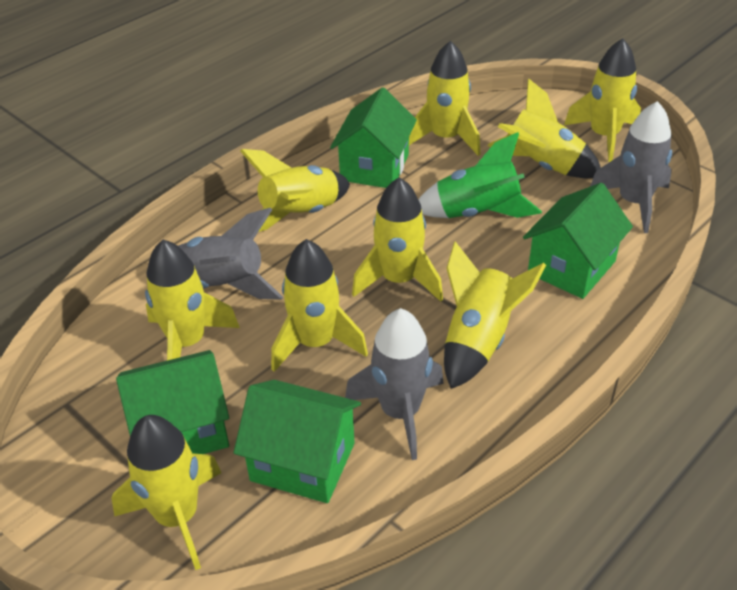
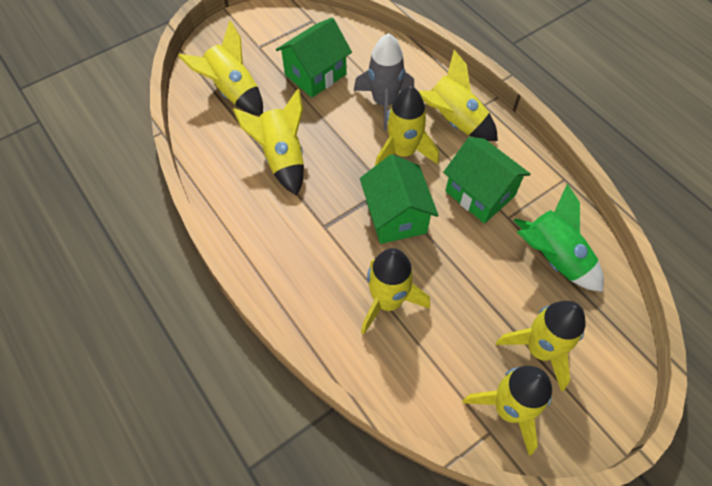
green house: [116,350,229,454] [234,380,361,503] [330,87,417,188] [523,183,633,299] = 4 -> [276,18,352,98] [360,154,439,244] [443,137,531,223] = 3
grey rocket: [179,208,283,300] [345,308,444,460] [590,101,672,233] = 3 -> [354,33,414,130] = 1
yellow rocket: [111,415,221,570] [145,240,240,360] [240,149,350,232] [271,239,368,372] [352,177,443,302] [409,41,480,156] [444,242,546,389] [488,78,601,178] [564,38,641,162] = 9 -> [178,20,263,116] [233,89,304,196] [361,248,430,335] [375,86,439,166] [418,50,498,141] [463,366,552,456] [496,301,585,391] = 7

